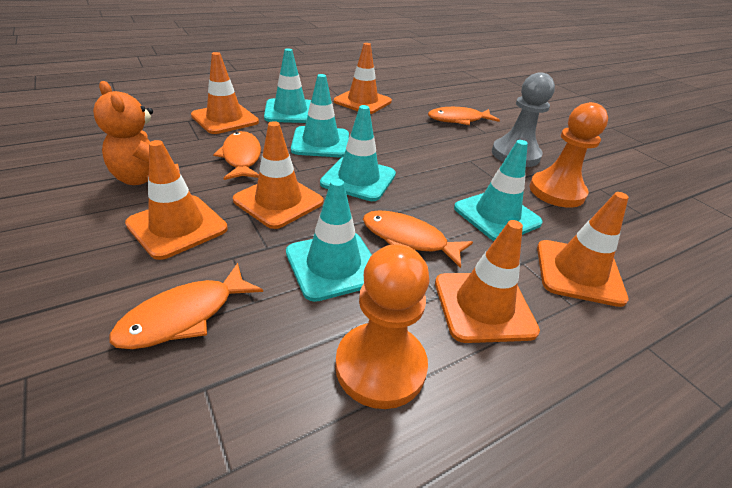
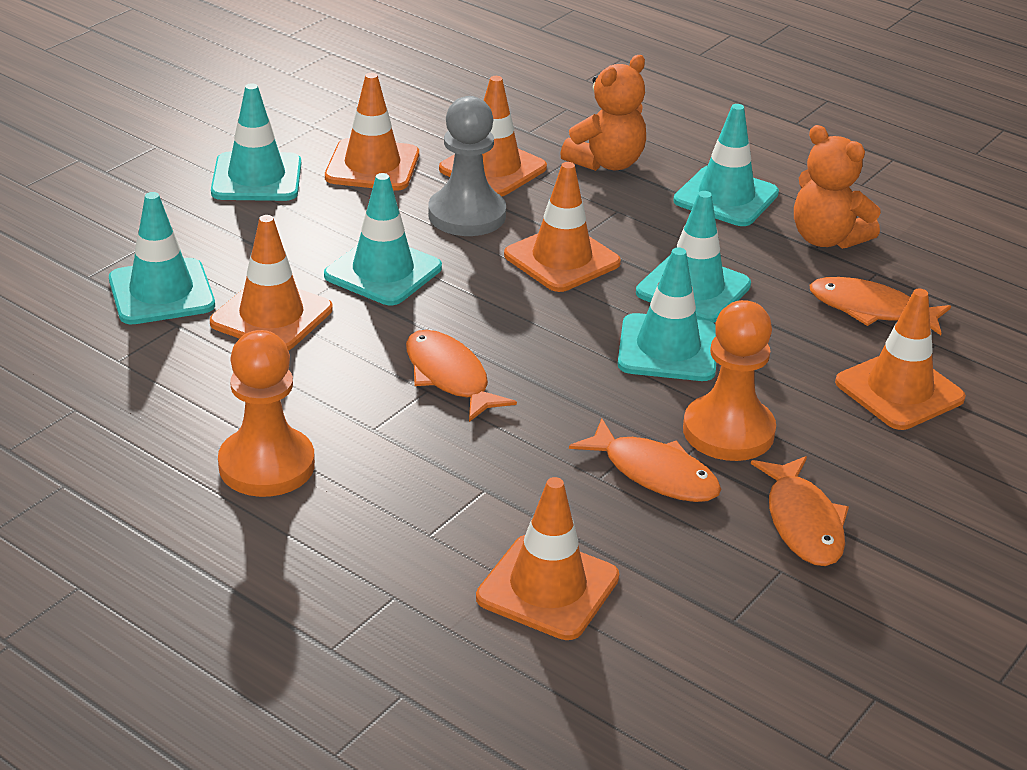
orange teddy bear: [93,81,180,185] = 1 -> [560,55,646,171] [794,125,880,249] = 2
turquoise traffic cone: [264,48,311,123] [286,179,372,302] [291,74,349,157] [320,105,396,201] [454,140,543,241] = 5 -> [109,192,215,324] [211,83,301,201] [324,173,442,305] [618,247,716,381] [636,191,751,323] [673,104,779,226] = 6

